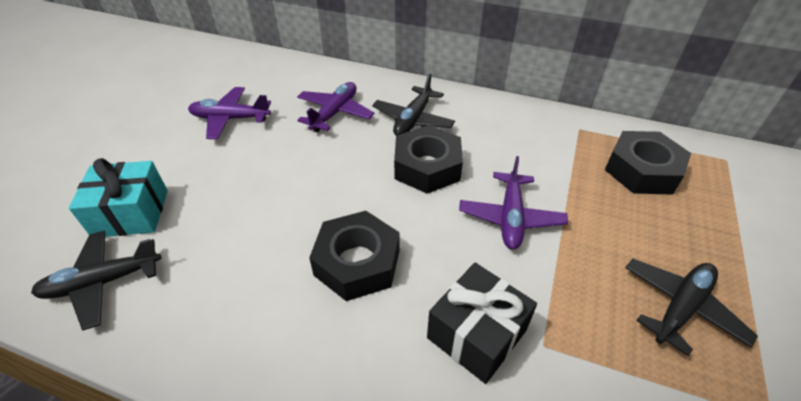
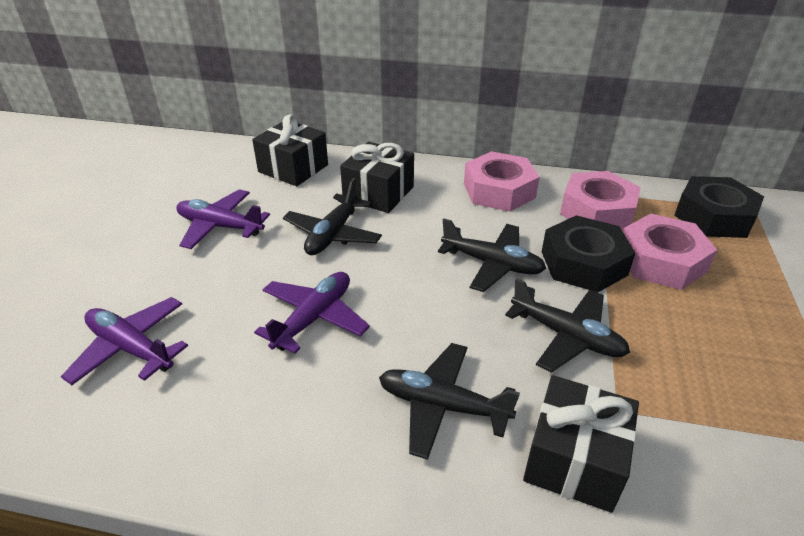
black gift: [427,263,537,384] = 1 -> [252,114,328,186] [340,142,414,213] [523,375,639,513] = 3
black nut: [309,211,400,301] [394,125,463,194] [605,131,691,195] = 3 -> [542,215,635,292] [674,176,764,238] = 2
black plane: [31,231,161,330] [372,73,455,136] [625,259,758,356] = 3 -> [283,178,382,255] [379,343,520,460] [438,219,546,292] [505,278,630,373] = 4
pink nut: none = 0 -> [464,151,539,212] [560,171,641,230] [623,214,717,290] = 3
turquoise gift: [69,158,168,237] = 1 -> none = 0

